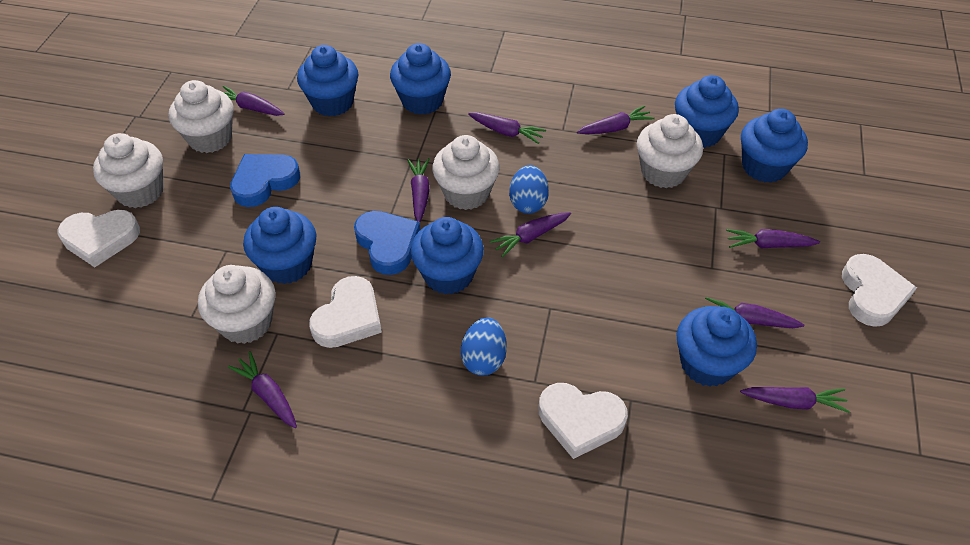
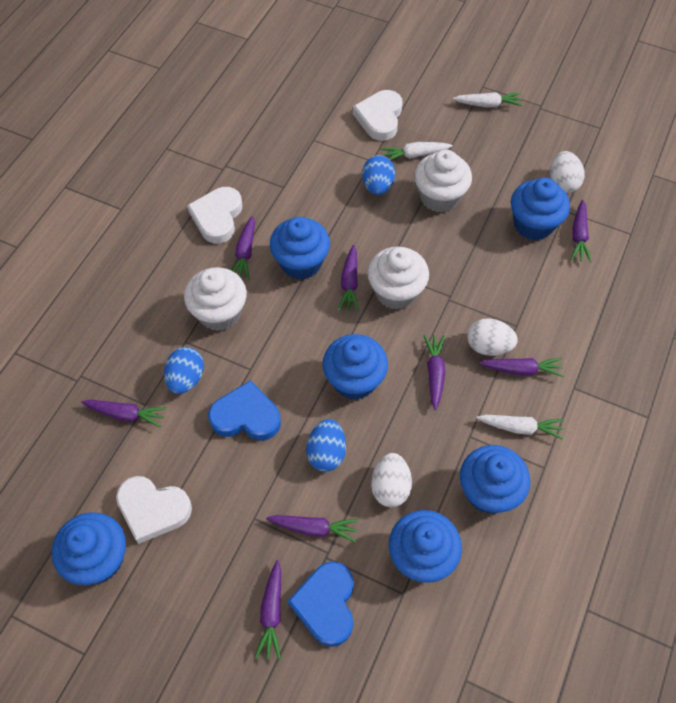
blue cupcake: [243,207,316,284] [297,45,359,116] [390,43,451,115] [411,217,484,294] [675,75,739,148] [676,306,757,387] [741,109,808,183] = 7 -> [52,513,126,585] [270,217,330,280] [323,334,388,400] [389,510,462,583] [460,445,530,514] [511,178,570,240] = 6
blue egg: [461,317,507,375] [509,165,549,214] = 2 -> [164,347,204,394] [306,419,346,472] [362,155,395,195] = 3
purple carrot: [223,86,284,116] [228,351,297,428] [408,158,429,222] [468,112,546,144] [489,212,571,258] [577,105,655,134] [705,297,804,328] [726,229,820,248] [740,387,850,413] = 9 -> [81,400,167,428] [232,216,255,280] [255,560,281,660] [266,515,359,542] [338,245,359,311] [423,335,445,410] [479,358,564,377] [571,200,592,262] = 8
white carrot: none = 0 -> [381,142,453,160] [453,92,523,108] [476,415,564,440] = 3
white cupcake: [93,133,164,208] [169,80,233,153] [198,265,275,344] [432,135,500,210] [637,114,703,188] = 5 -> [184,267,247,331] [367,247,429,310] [415,150,472,212] = 3
white egg: none = 0 -> [371,453,412,507] [467,318,518,356] [550,151,585,193] = 3
white heart: [58,210,140,267] [309,276,382,348] [539,383,628,459] [842,254,917,327] = 4 -> [116,476,192,544] [187,187,242,244] [353,90,402,141] = 3

